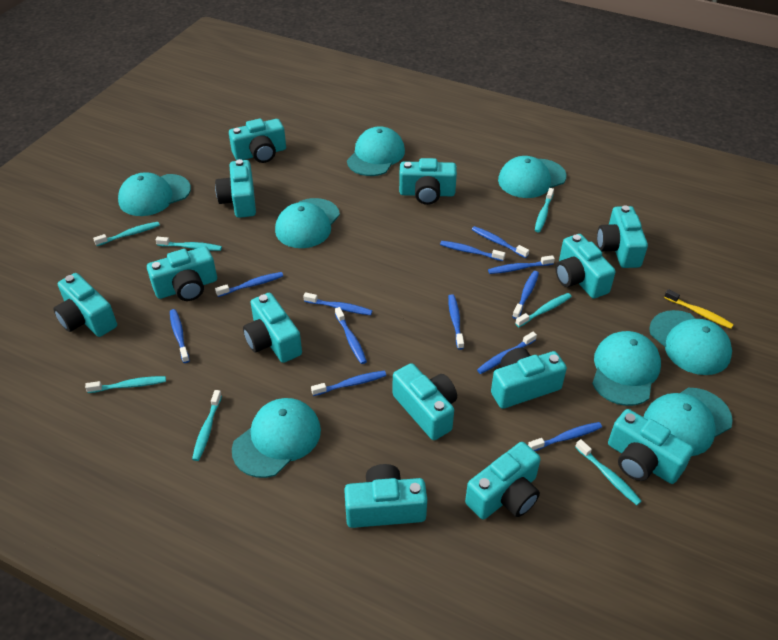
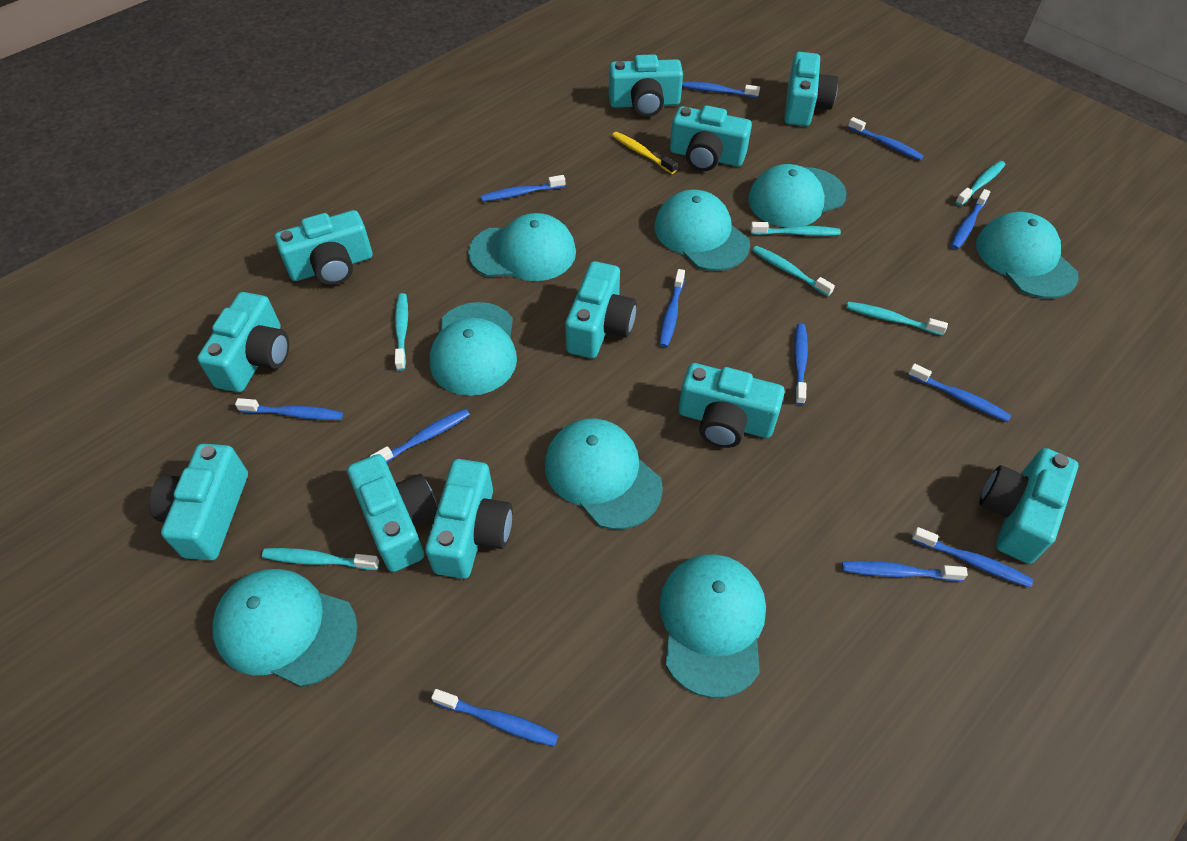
turquoise camera: [53,273,117,337] [147,246,217,301] [215,159,256,218] [229,119,286,163] [243,293,302,363] [344,464,427,528] [393,363,457,440] [399,158,457,205] [465,442,540,520] [491,348,567,409] [556,234,616,299] [597,205,648,268] [608,409,694,484] = 13 -> [149,444,248,561] [197,292,289,392] [275,210,372,285] [347,454,437,572] [425,459,513,579] [565,261,637,358] [609,54,683,117] [670,105,752,171] [679,363,785,448] [784,52,838,126] [980,448,1078,564] = 11
turquoise toothbrush: [85,376,166,393] [93,222,160,246] [156,237,222,251] [192,390,222,461] [515,293,572,327] [535,188,554,232] [575,439,642,505] = 7 -> [262,548,379,570] [395,293,408,371] [750,222,841,236] [752,246,835,297] [846,302,948,336] [955,161,1005,206] = 6

